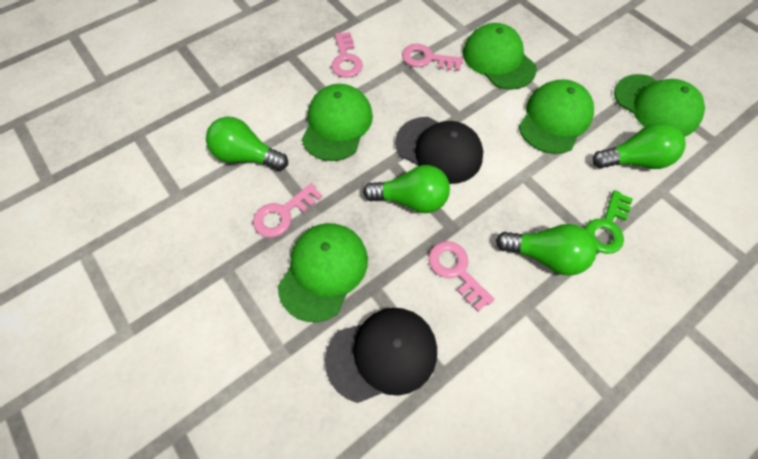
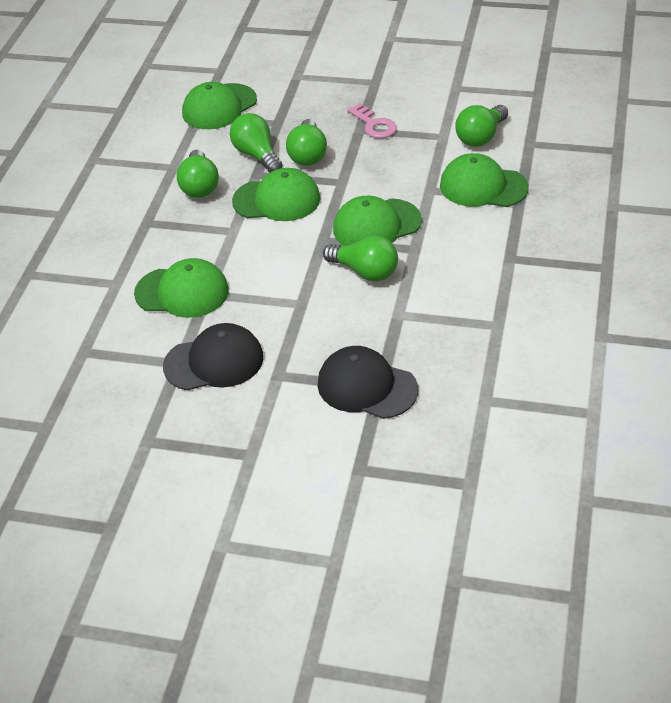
green key: [585,190,633,254] = 1 -> none = 0
green light bulb: [206,117,288,171] [363,165,450,213] [496,224,597,276] [592,123,686,169] = 4 -> [177,150,219,198] [230,113,282,173] [286,119,327,166] [323,236,398,282] [455,105,508,147] = 5
pink key: [253,183,323,237] [331,32,363,78] [402,44,463,71] [429,241,495,312] = 4 -> [347,103,397,138] = 1

